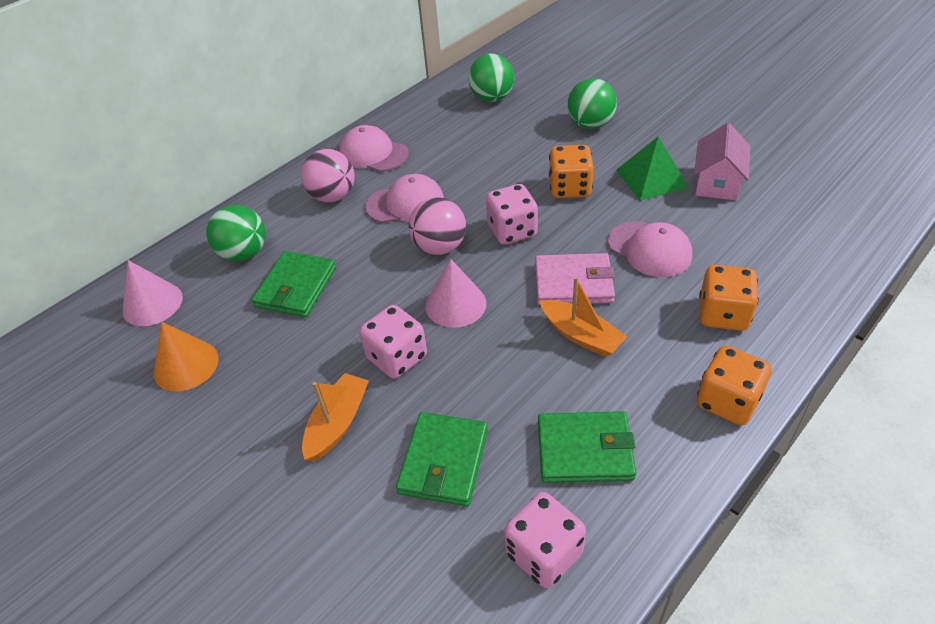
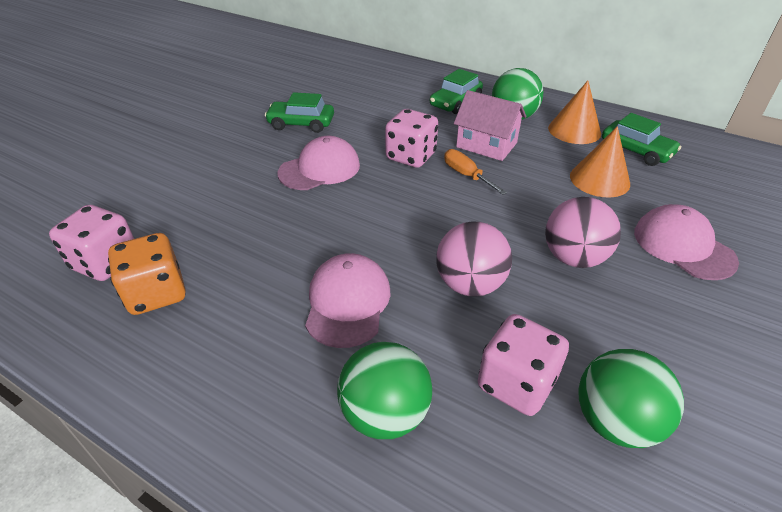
green car: none = 0 -> [265,92,334,133] [430,69,483,114] [602,113,681,166] = 3
green pyramid: [616,137,689,201] = 1 -> none = 0
green wallet: [252,251,336,317] [396,412,488,506] [538,411,636,483] = 3 -> none = 0
orange boat: [302,373,369,462] [539,277,627,357] = 2 -> none = 0
orange cone: [154,322,218,392] = 1 -> [548,81,601,144] [570,126,630,198] = 2
orange dice: [549,145,594,198] [697,345,772,426] [699,265,759,331] = 3 -> [108,233,186,315] = 1
orange screwdriver: none = 0 -> [444,149,507,195] = 1
pink cone: [122,260,183,326] [425,259,486,328] = 2 -> none = 0
pink wallet: [535,253,615,305] = 1 -> none = 0

